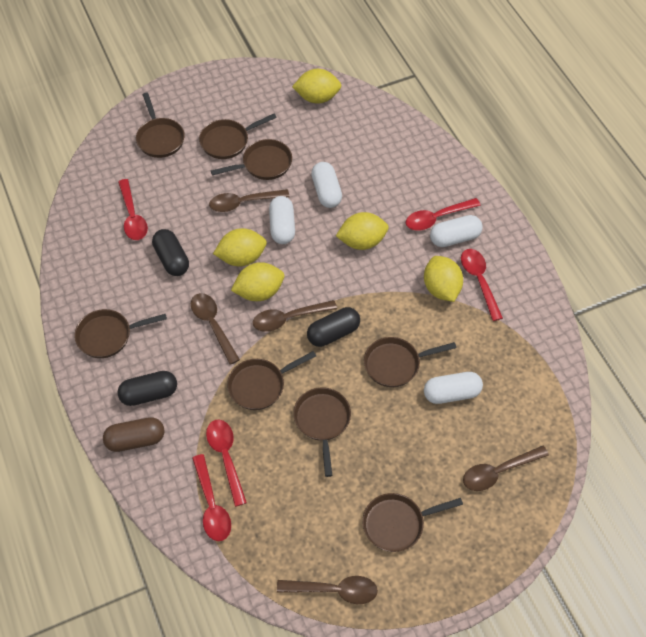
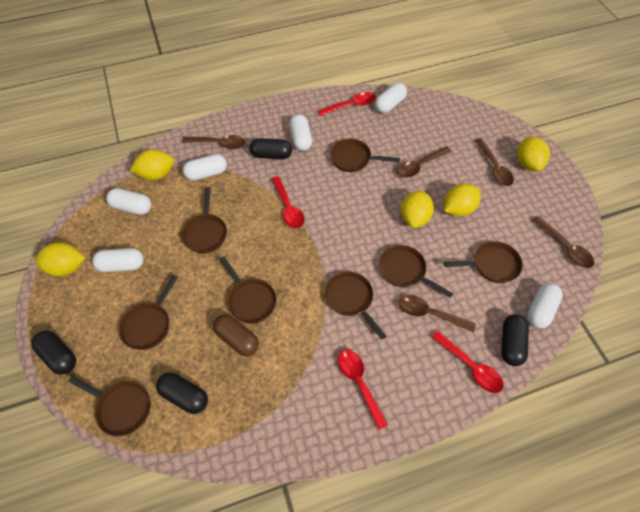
black capsule: [118,371,177,406] [152,229,189,276] [307,307,360,347] = 3 -> [31,331,76,375] [156,372,208,414] [249,138,292,159] [501,314,529,366] = 4
red spoon: [118,179,148,240] [192,454,231,541] [206,420,247,507] [406,198,481,231] [461,249,503,321] = 5 -> [271,176,304,229] [318,92,376,116] [338,350,388,430] [432,331,503,393] = 4
white capsule: [269,196,295,244] [311,162,342,208] [424,372,483,404] [430,215,483,247] = 4 -> [92,248,144,272] [106,188,151,215] [183,154,227,181] [289,115,312,151] [375,83,407,113] [527,283,563,329] = 6

